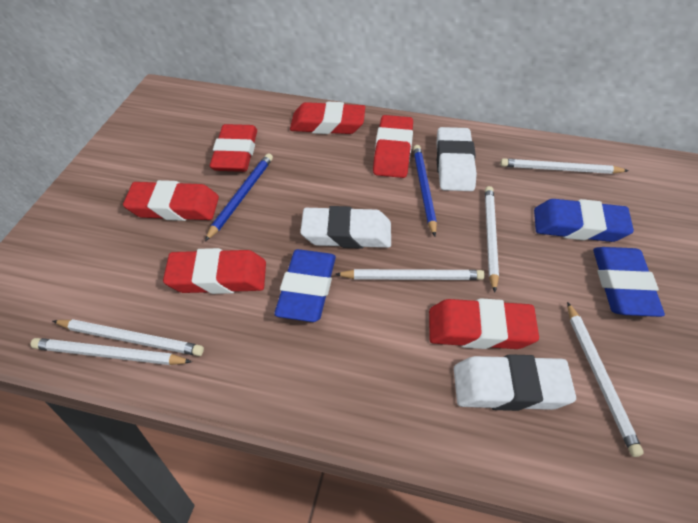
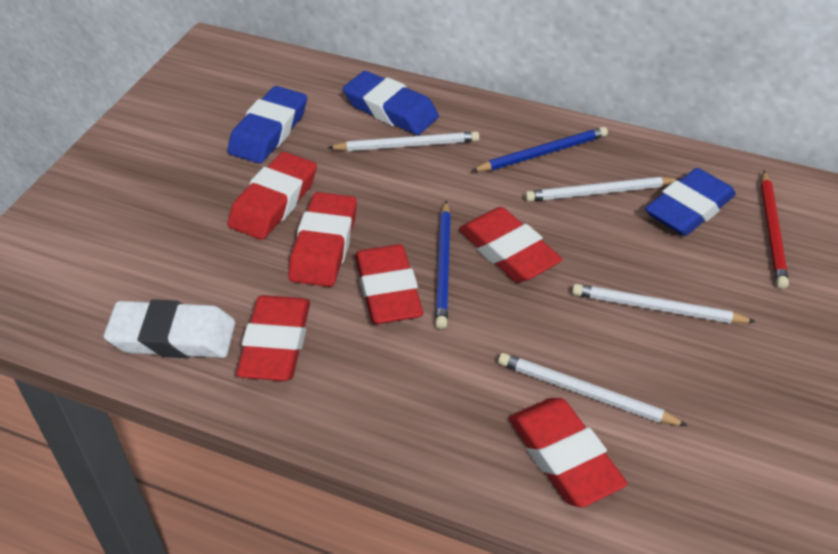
red pencil: none = 0 -> [761,171,789,289] = 1
white eraser: [300,206,391,249] [437,127,477,191] [454,354,576,411] = 3 -> [104,299,235,358] = 1
white pencil: [31,338,192,365] [53,319,204,356] [335,269,485,280] [485,186,499,293] [500,158,629,174] [567,302,644,457] = 6 -> [327,131,479,151] [498,353,688,426] [525,177,681,202] [572,284,756,323] = 4

